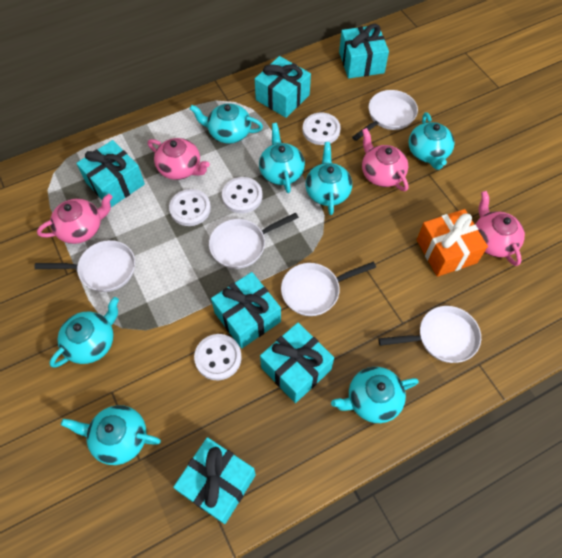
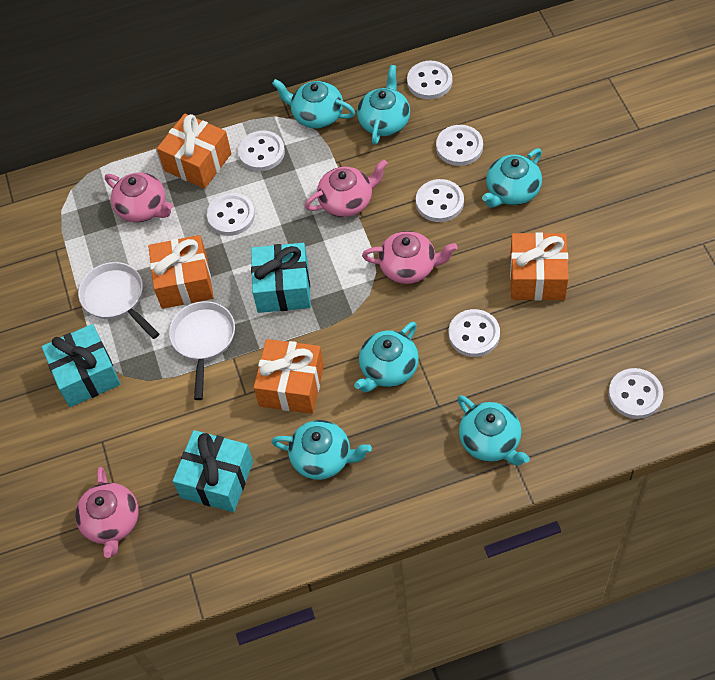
orange gift: [417,209,488,277] = 1 -> [148,235,214,309] [157,114,231,189] [254,339,324,414] [510,232,568,301] = 4
turquoise gift: [76,140,145,207] [173,437,256,524] [211,272,281,349] [255,56,311,118] [260,323,334,403] [339,24,389,78] = 6 -> [41,324,121,407] [173,430,253,512] [251,243,311,313] = 3
turquoise teapot: [50,297,119,368] [61,405,161,465] [190,103,263,144] [259,123,305,193] [305,142,352,215] [331,367,419,423] [408,112,455,170] = 7 -> [272,79,355,129] [272,420,372,480] [354,322,419,392] [357,65,410,145] [457,395,530,465] [482,148,542,208] = 6
white button: [169,189,211,226] [194,334,242,380] [222,177,263,213] [303,113,341,145] = 4 -> [207,193,255,236] [238,130,285,171] [407,61,452,99] [416,179,464,222] [436,125,483,166] [449,309,500,357] [608,368,663,419] = 7
white pan: [35,240,135,292] [209,213,299,269] [281,262,376,316] [352,90,418,141] [378,306,481,363] = 5 -> [78,262,159,339] [169,301,235,400] = 2

